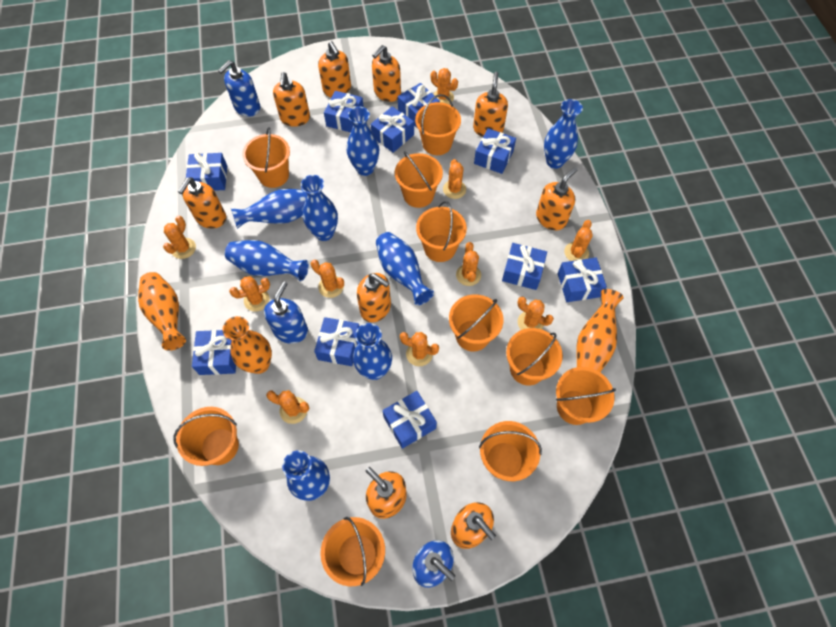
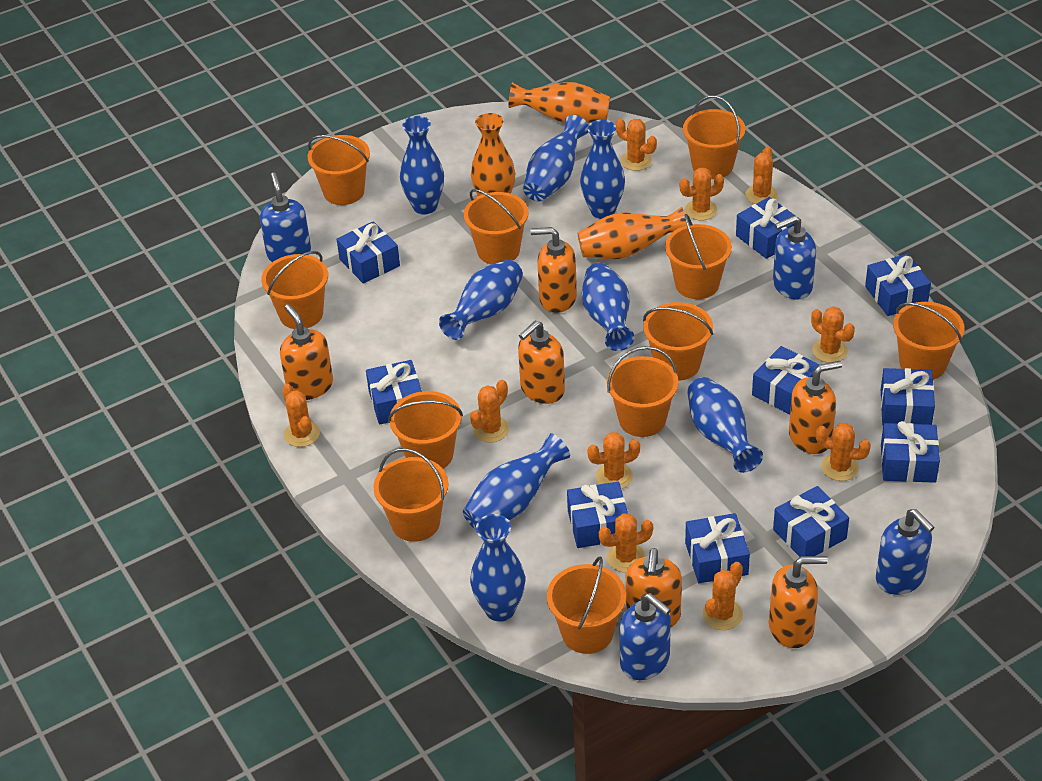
blue soap dispenser: [218,60,260,117] [264,281,308,344] [412,540,455,588] = 3 -> [260,172,311,262] [620,593,671,680] [773,215,816,299] [876,509,934,595] = 4
orange bucket: [173,407,239,466] [242,127,290,188] [321,517,385,586] [395,151,443,208] [415,94,461,155] [416,201,467,262] [449,294,503,352] [479,421,542,481] [506,328,563,385] [556,367,616,425] = 10 -> [261,251,328,329] [307,135,370,205] [374,448,448,542] [388,391,463,469] [464,189,529,265] [547,557,626,654] [607,346,678,437] [643,302,713,381] [665,214,732,299] [683,95,745,179] [893,302,965,380] = 11
orange soap dispenser: [178,177,226,229] [273,72,310,127] [318,41,351,97] [357,273,391,322] [365,467,407,519] [372,45,401,102] [451,502,496,549] [473,72,508,137] [536,167,577,230] = 9 -> [280,304,333,400] [518,320,565,404] [530,227,577,313] [626,548,682,627] [769,556,828,648] [789,361,842,454] = 6

